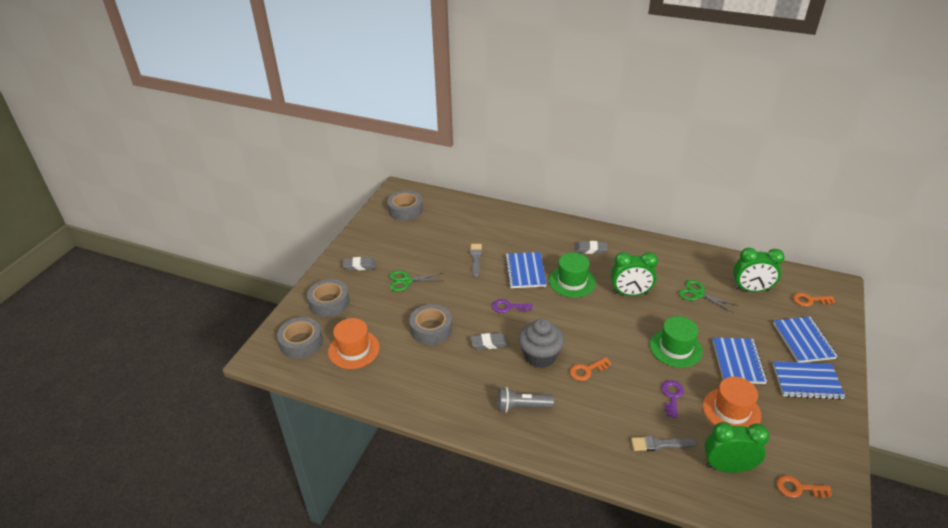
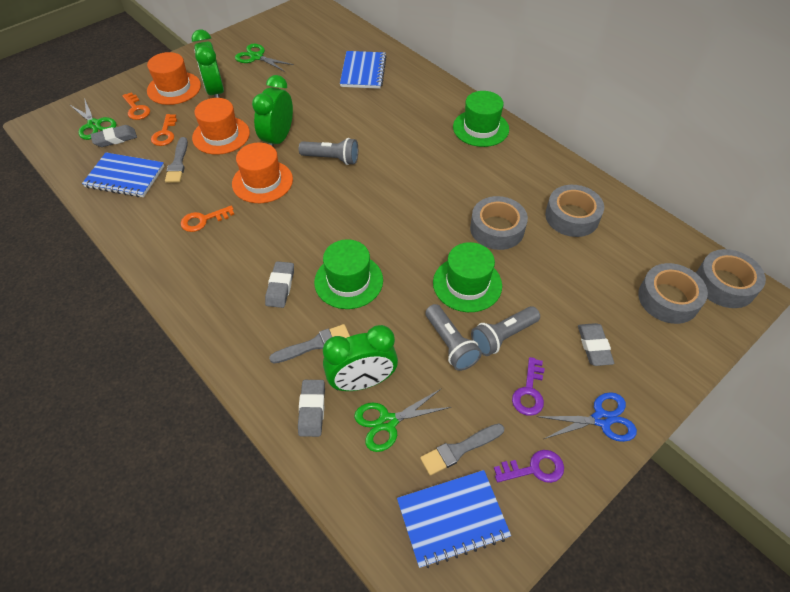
blue notebook: [505,252,547,288] [713,337,767,384] [773,317,838,363] [773,361,845,400] = 4 -> [82,152,164,197] [340,51,387,89] [397,470,511,568] = 3
blue scissors: none = 0 -> [536,392,637,442] = 1
green hat: [549,253,596,298] [650,316,703,368] = 2 -> [314,239,383,309] [433,242,502,312] [453,91,509,147] = 3
green scissors: [390,270,442,292] [679,280,739,313] = 2 -> [70,98,116,140] [235,44,294,72] [354,389,451,452] = 3
grey brush: [470,244,482,278] [631,436,697,451] = 2 -> [165,137,188,183] [269,324,350,364] [420,424,504,476] = 3
grey cupcake: [519,318,564,368] = 1 -> none = 0
grey eraser: [343,257,376,271] [471,333,508,350] [575,241,607,254] = 3 -> [90,125,137,147] [265,261,294,308] [298,380,325,437] [578,323,614,366] = 4
grey flashlight: [498,387,554,413] = 1 -> [299,138,358,165] [425,304,482,371] [471,306,540,356] = 3
orange hat: [328,318,380,369] [703,377,762,428] = 2 -> [147,52,201,105] [192,98,250,155] [232,143,293,203] = 3

